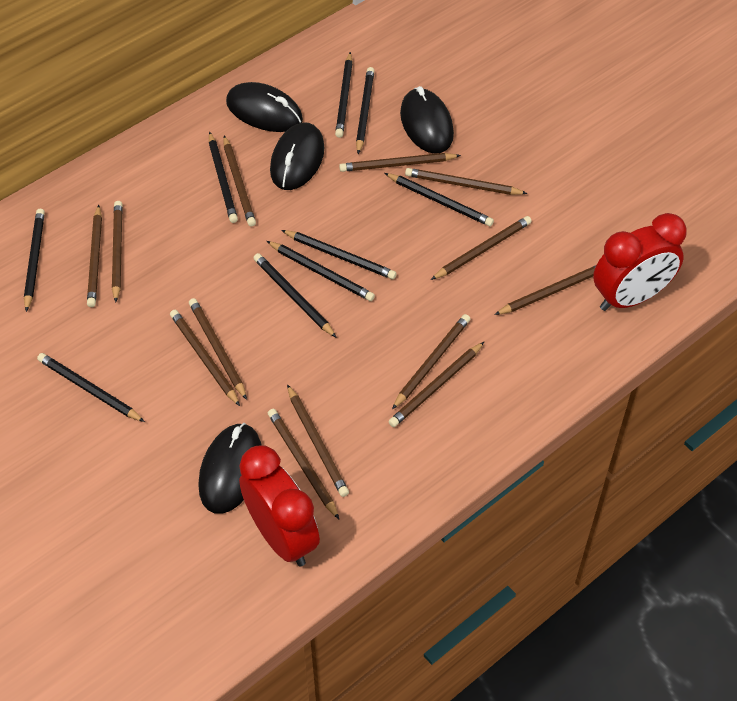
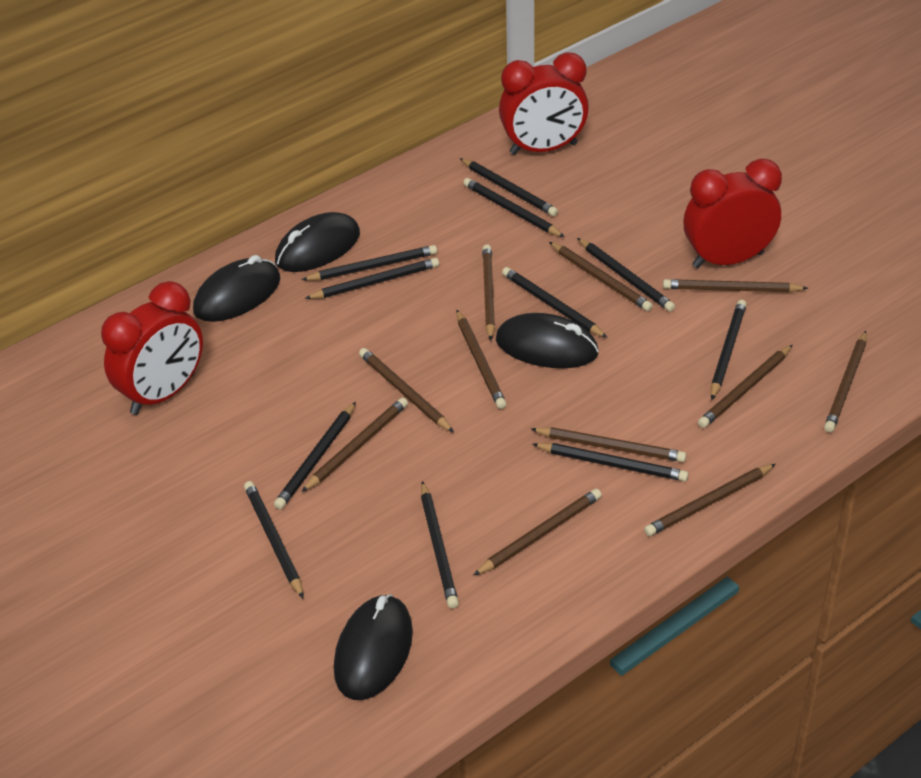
black pencil: [24,209,45,312] [37,353,145,422] [209,132,238,223] [254,253,337,338] [267,241,375,301] [281,230,397,279] [335,52,353,138] [356,67,374,154] [385,173,494,226] = 9 -> [244,481,304,599] [274,402,356,509] [302,245,437,281] [305,258,439,299] [421,481,459,608] [460,158,558,216] [463,178,565,237] [502,267,608,338] [532,443,689,481] [577,238,675,312] [711,300,747,400] = 11
brown pencil: [87,205,102,307] [112,201,123,303] [170,310,240,406] [189,298,247,400] [223,136,256,226] [268,409,339,519] [287,384,349,497] [339,153,461,172] [388,342,484,427] [392,314,470,409] [405,168,528,195] [431,216,532,280] [494,265,596,315] = 13 -> [302,397,408,492] [359,348,454,433] [456,310,507,409] [473,489,602,576] [482,244,495,341] [531,427,686,462] [549,242,653,311] [644,464,776,536] [663,279,808,292] [698,345,792,428] [824,331,867,432] = 11
red clock: [239,445,320,566] [593,213,687,311] = 2 -> [101,281,203,415] [499,53,589,155] [684,159,782,268] = 3

